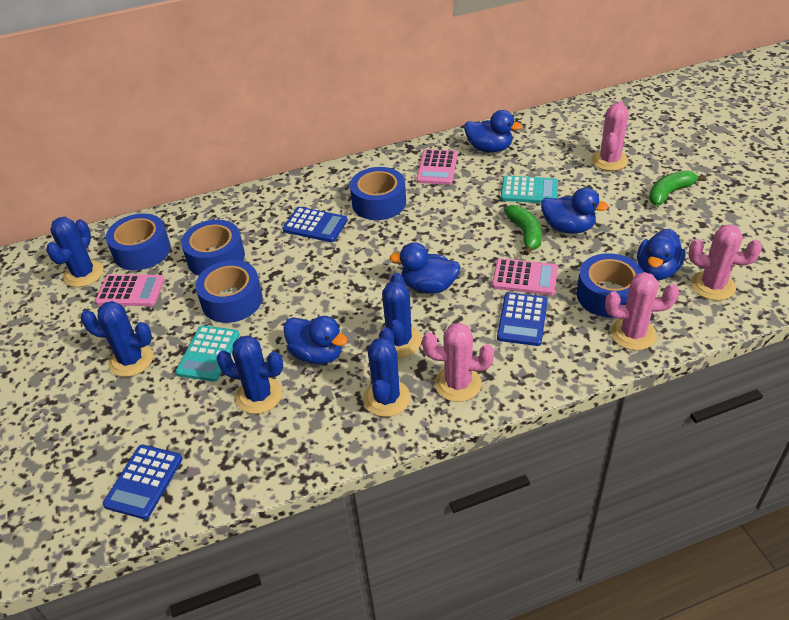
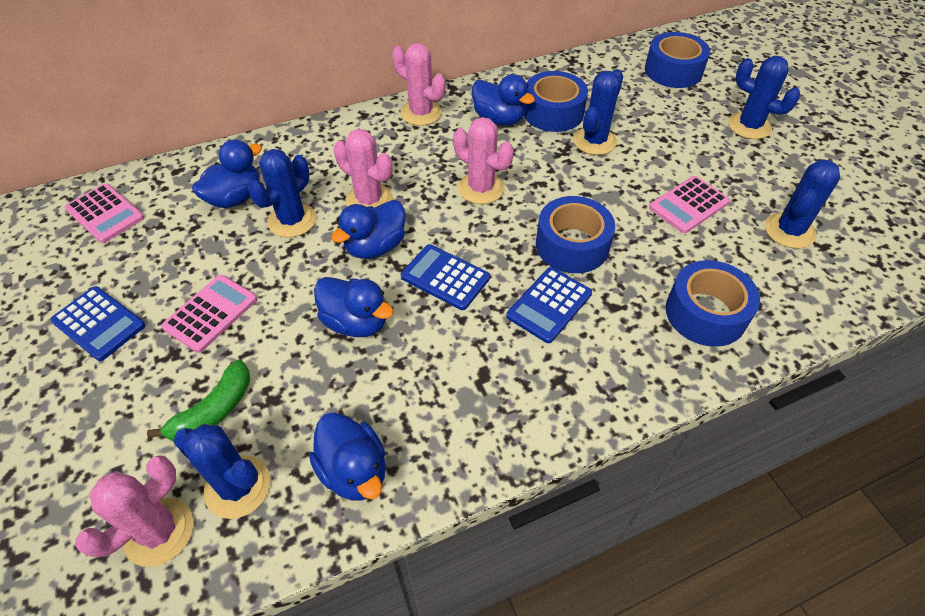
blue tape: [106,213,171,270] [181,220,245,276] [195,260,262,323] [350,167,406,220] [576,253,644,318] = 5 -> [524,71,588,132] [536,196,615,273] [645,32,710,88] [666,260,760,347] = 4
green banana: [504,205,542,256] [649,170,706,206] = 2 -> [147,360,250,442] = 1
turquoise calculator: [175,325,240,382] [501,176,558,203] = 2 -> none = 0

